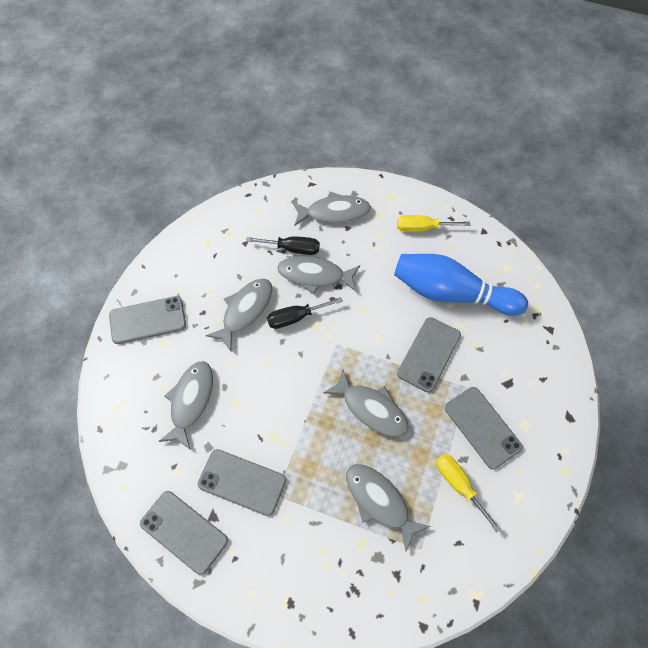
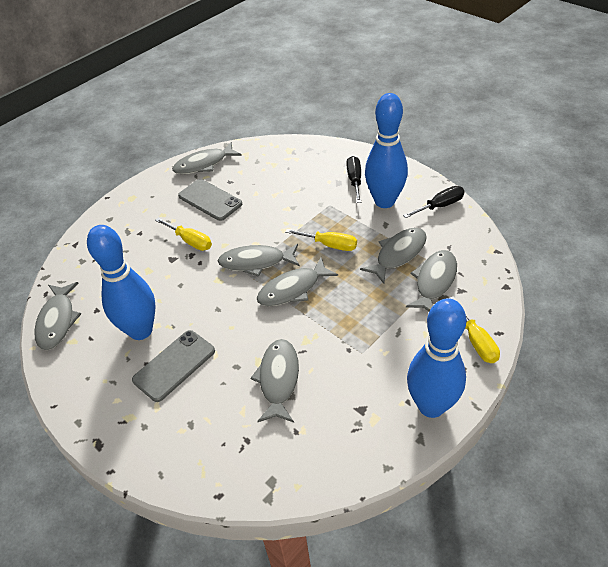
blue bowling pin: [394,254,528,316] = 1 -> [87,225,156,340] [365,93,408,208] [407,298,466,418] = 3
grey fish: [158,361,213,450] [206,278,272,351] [277,256,360,294] [292,191,371,226] [323,369,409,437] [346,464,431,551] = 6 -> [34,282,81,350] [172,142,242,174] [218,244,300,277] [250,339,299,423] [257,258,338,306] [360,228,427,284] [406,250,457,311] = 7
grey phone: [109,296,186,344] [140,491,228,575] [198,449,286,516] [397,317,461,392] [445,387,523,469] = 5 -> [132,330,215,402] [178,179,242,221] = 2
yellow screwdriver: [397,215,470,232] [436,454,501,533] = 2 -> [155,218,212,251] [285,229,357,251] [450,296,500,363] = 3

